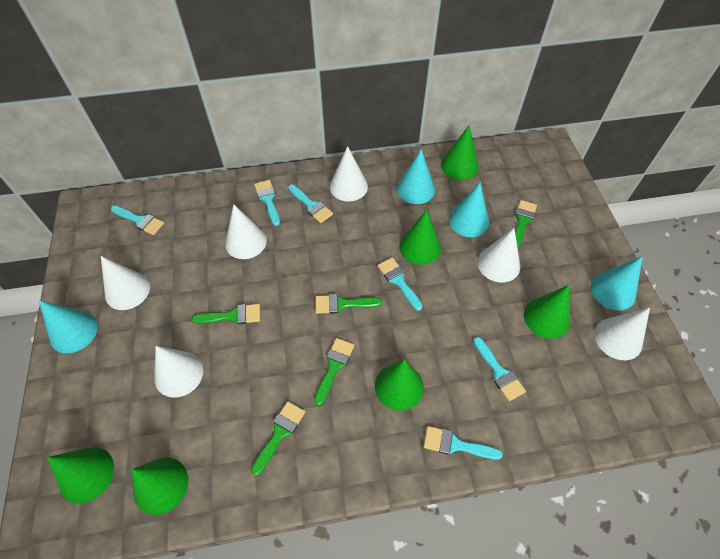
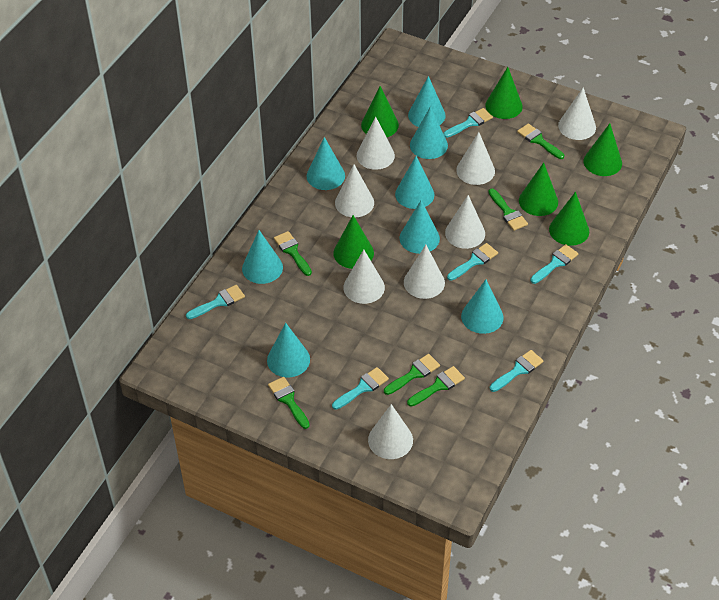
green brush: [192,304,260,324] [251,401,305,476] [314,338,354,406] [316,294,382,314] [515,200,537,248] = 5 -> [268,377,310,429] [274,231,312,276] [384,354,440,395] [407,366,465,407] [488,188,528,231] [517,123,564,159] = 6
turquoise cone: [39,300,98,353] [396,149,435,204] [449,183,489,237] [591,256,643,310] = 4 -> [242,230,283,284] [267,323,310,378] [306,137,345,190] [395,156,434,209] [399,200,440,254] [408,76,446,127] [410,106,448,159] [461,279,503,334] = 8
white cone: [101,256,150,310] [154,346,203,398] [225,204,267,259] [330,146,368,202] [477,228,520,283] [594,307,650,360] = 6 -> [335,164,374,218] [343,250,385,304] [356,117,395,170] [368,404,413,459] [404,245,445,299] [445,195,485,249] [456,132,495,185] [558,87,596,140] = 8

